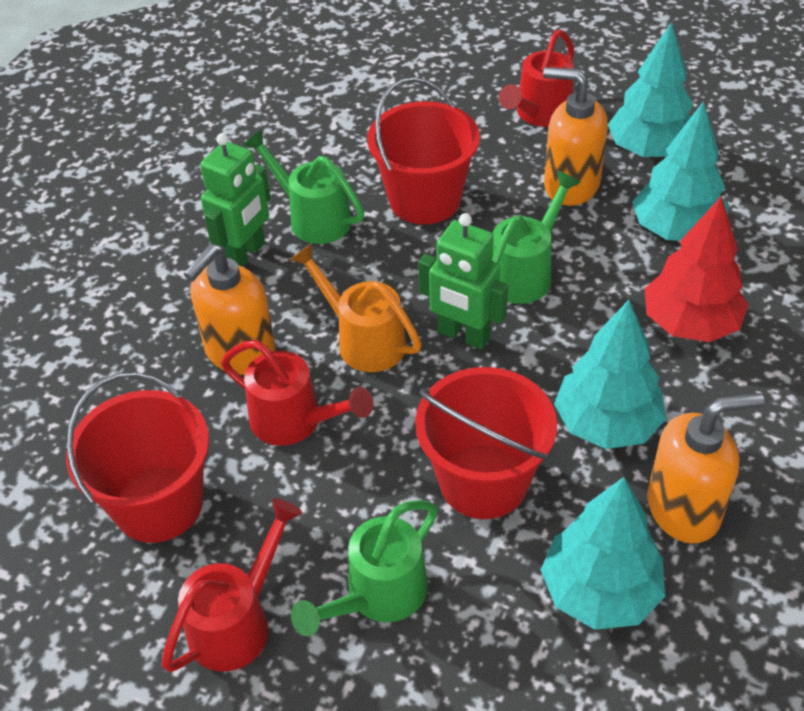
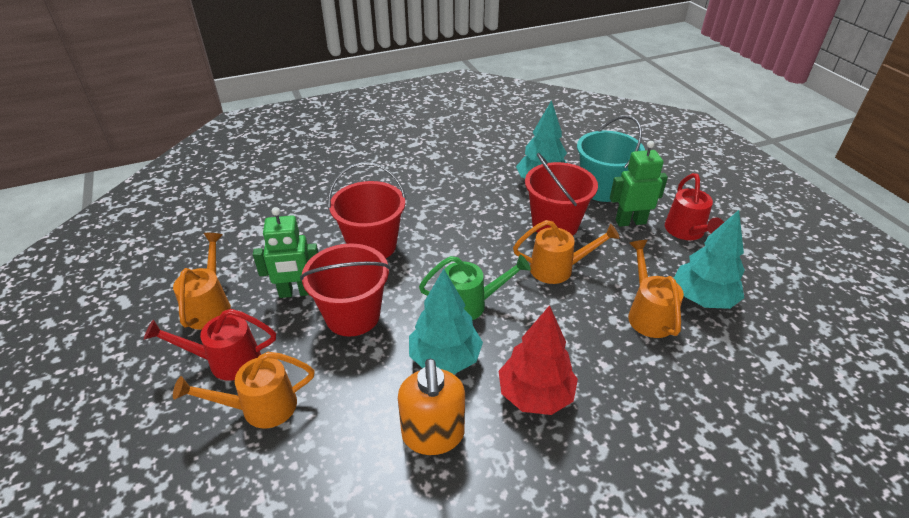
green watering can: [243,129,365,244] [291,500,438,636] [491,171,580,304] = 3 -> [419,255,531,320] = 1
orange soap dispenser: [184,244,276,375] [543,67,608,206] [647,393,764,544] = 3 -> [398,359,465,455] = 1
orange watering can: [290,243,422,372] = 1 -> [173,233,231,330] [173,352,315,428] [513,220,620,284] [628,240,684,338] = 4
red watering can: [162,498,302,672] [221,340,373,446] [499,30,574,127] = 3 -> [144,309,276,381] [665,173,724,240] = 2
turquoise bucket: none = 0 -> [577,116,645,202] = 1
turquoise tree: [541,477,665,630] [554,300,666,449] [608,22,693,157] [632,101,729,241] = 4 -> [409,269,483,374] [516,100,567,179] [674,210,745,309] = 3

